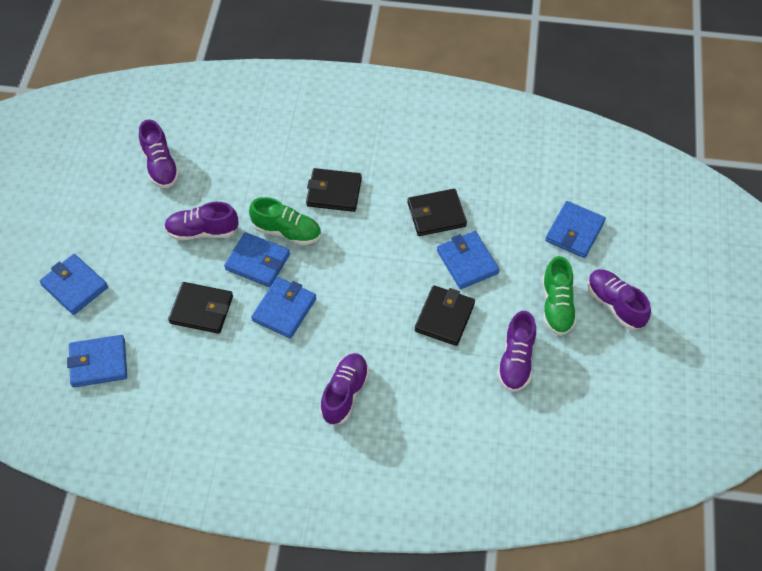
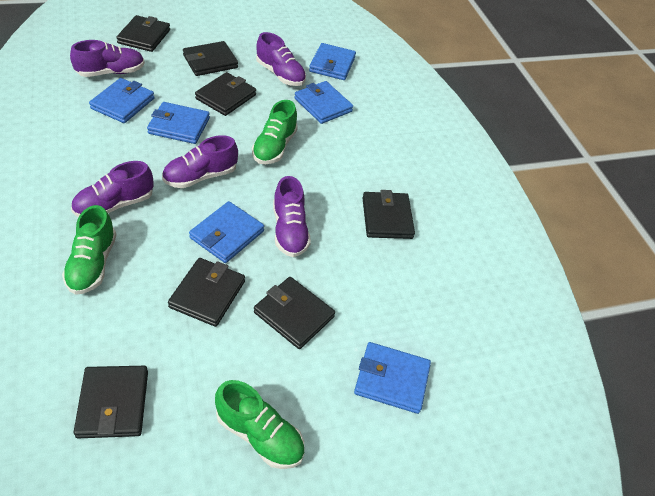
black wallet: [168,282,233,334] [306,168,362,212] [408,189,467,236] [415,285,475,346] = 4 -> [73,366,148,438] [116,15,170,52] [168,258,245,327] [183,41,238,76] [195,72,256,116] [254,277,335,349] [363,190,415,239] = 7
green shoe: [249,197,321,245] [542,256,577,336] = 2 -> [62,205,117,295] [215,380,305,469] [252,100,298,164] = 3

